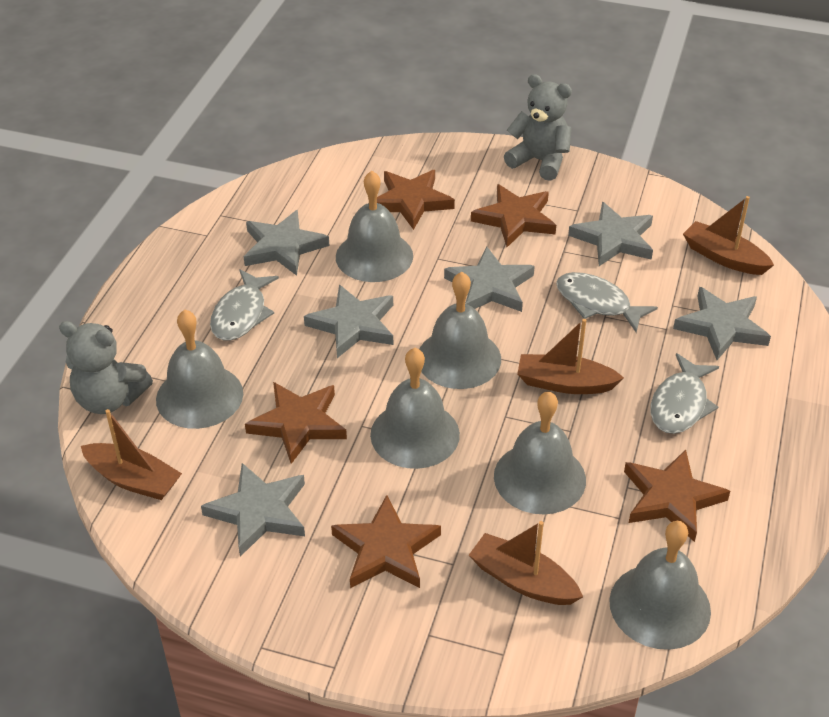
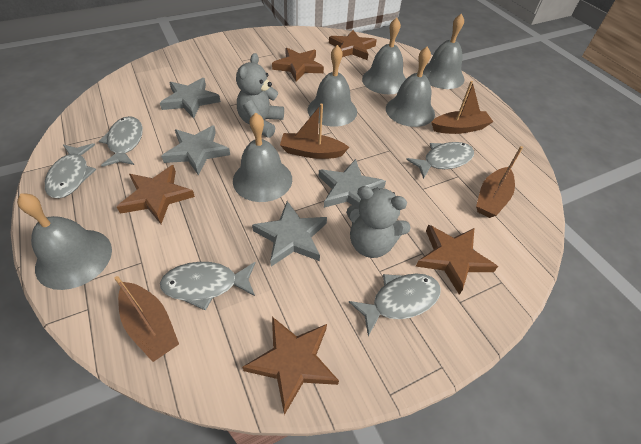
grey fish: [210,269,279,340] [556,272,658,333] [650,353,719,434] = 3 -> [45,143,97,198] [99,116,143,167] [160,262,256,311] [349,273,441,336] [406,142,474,179] = 5
grey star: [201,463,305,557] [244,210,329,276] [304,285,393,358] [444,247,535,312] [568,202,653,266] [673,287,771,360] = 6 -> [160,78,221,118] [161,126,230,176] [252,201,327,267] [318,159,386,208] = 4

